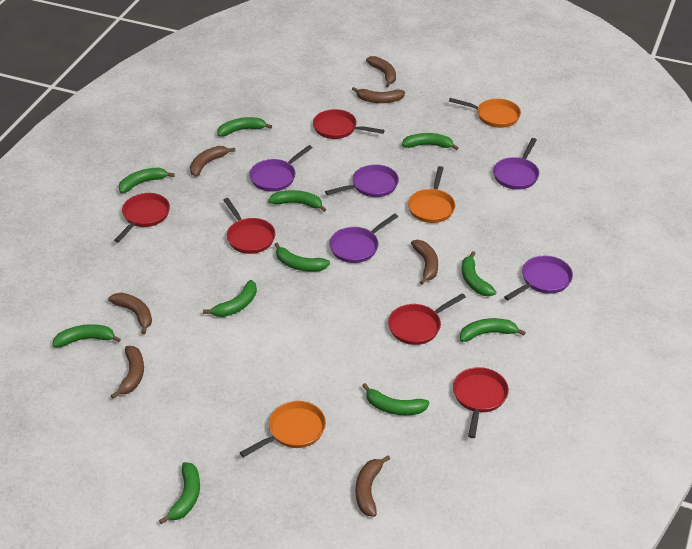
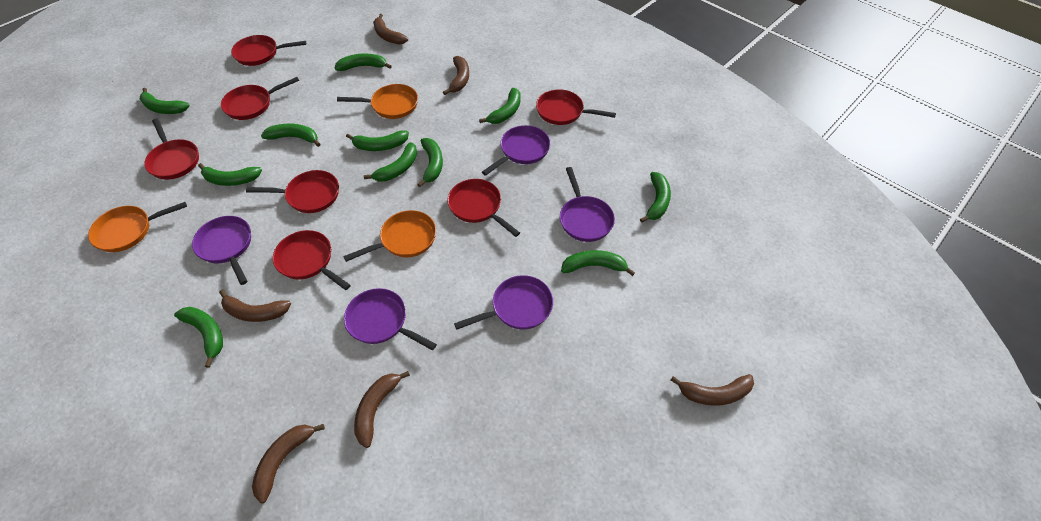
brown banana: [108,293,152,334] [111,346,144,399] [190,146,236,177] [352,87,405,103] [356,455,390,517] [366,56,396,87] [411,240,438,285] = 7 -> [219,290,291,322] [252,424,325,503] [354,371,410,448] [373,14,408,45] [443,56,469,95] [671,374,754,406] = 6
red pan: [114,193,170,243] [224,198,275,254] [313,109,385,139] [388,293,466,345] [453,367,509,438] = 5 -> [144,118,199,180] [221,77,299,120] [231,35,306,66] [246,170,339,213] [273,230,351,290] [447,179,520,237] [536,89,616,125] = 7

